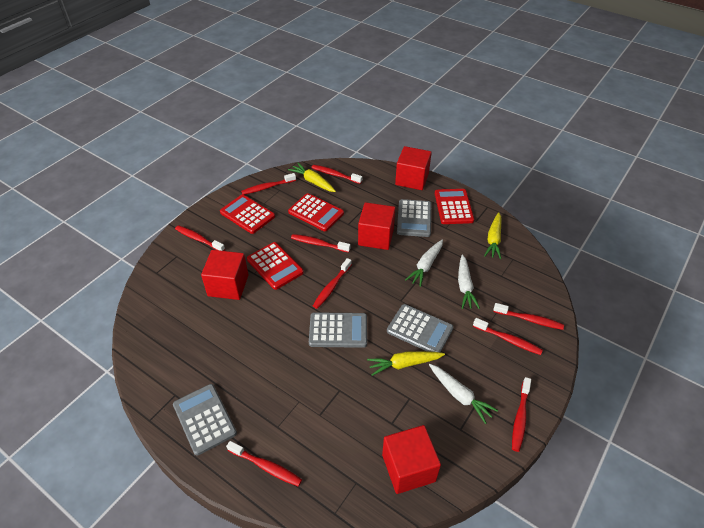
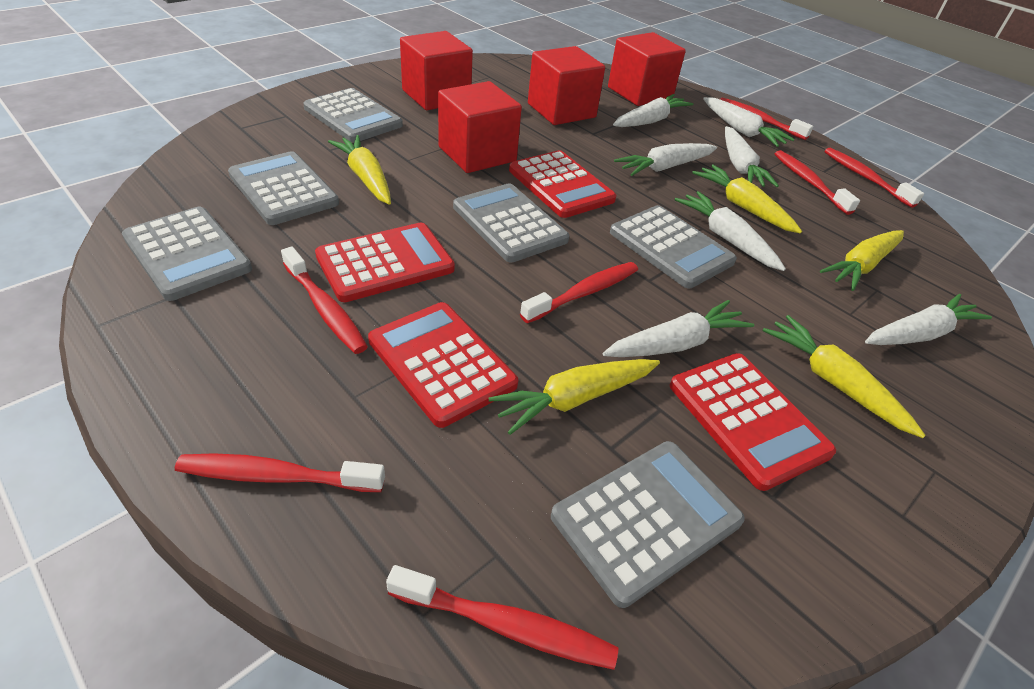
grey calculator: [173,384,237,456] [309,312,367,348] [387,304,453,352] [397,199,431,237] = 4 -> [122,207,252,301] [228,151,339,225] [303,88,403,142] [453,183,569,263] [551,441,745,608] [610,205,737,288] = 6
red toothbrush: [175,225,225,251] [226,441,302,487] [241,173,296,195] [291,234,351,253] [311,165,362,184] [313,258,352,309] [473,318,543,355] [493,303,564,330] [512,377,531,452] = 9 -> [175,453,385,492] [281,246,368,354] [386,565,618,670] [520,262,638,323] [720,97,813,140] [775,150,860,215] [824,148,924,208] = 7
white carrot: [405,240,443,287] [429,364,498,424] [458,255,480,309] = 3 -> [603,300,754,357] [613,94,694,127] [614,143,717,176] [675,191,786,271] [703,97,794,147] [725,126,779,187] [865,294,992,345] = 7
yellow carrot: [288,163,336,192] [367,351,445,376] [484,212,501,259] = 3 -> [328,135,391,205] [489,359,660,435] [692,164,802,234] [763,315,926,438] [820,230,904,291] = 5

